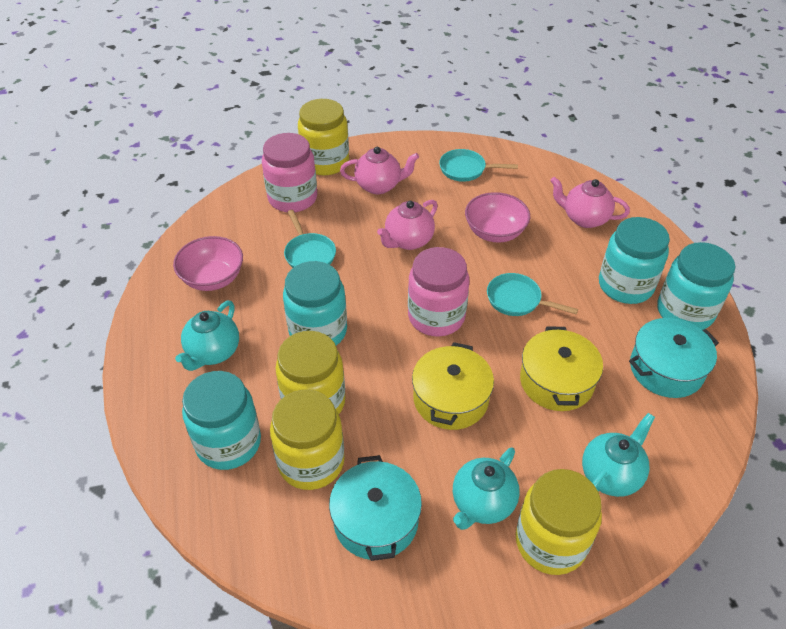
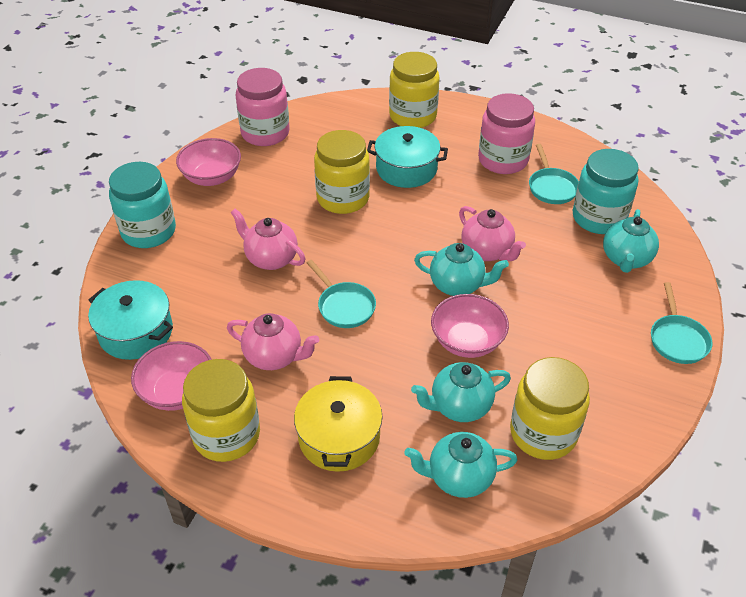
pink bowl: [173,236,243,291] [465,192,530,243] = 2 -> [131,341,212,411] [176,138,241,186] [431,294,509,358] = 3
turquoise jar: [182,371,261,470] [283,261,347,345] [599,217,670,304] [657,242,735,330] = 4 -> [109,162,176,248] [573,149,639,234] = 2
turquoise teapot: [175,301,239,371] [453,447,520,530] [582,413,655,497] = 3 -> [404,432,517,498] [411,362,511,422] [414,243,509,296] [603,209,659,273] = 4
yellow pot: [412,342,494,430] [520,327,603,411] = 2 -> [294,376,382,472] = 1

